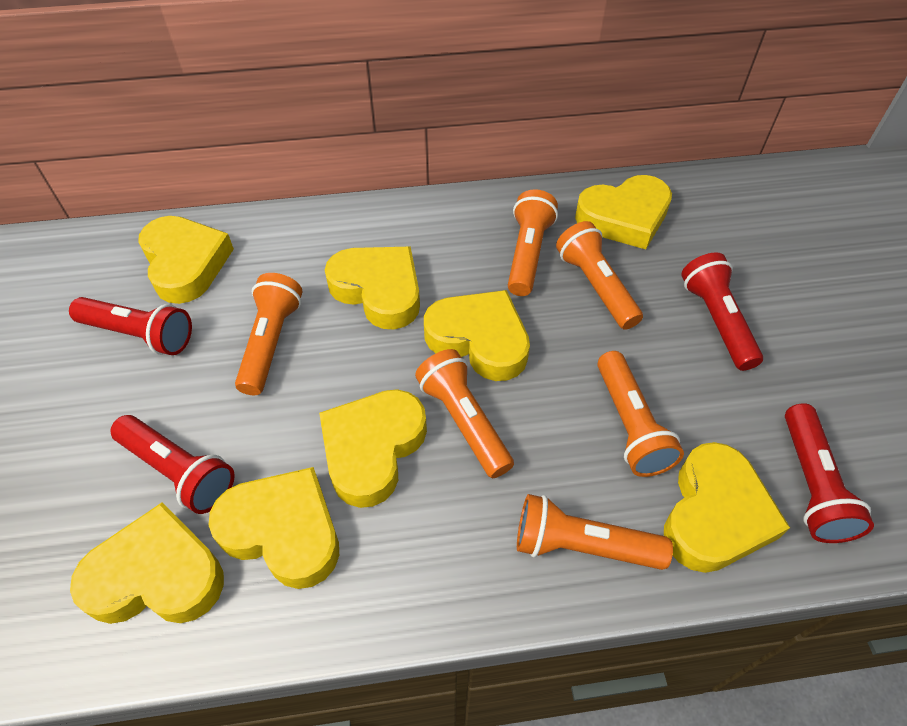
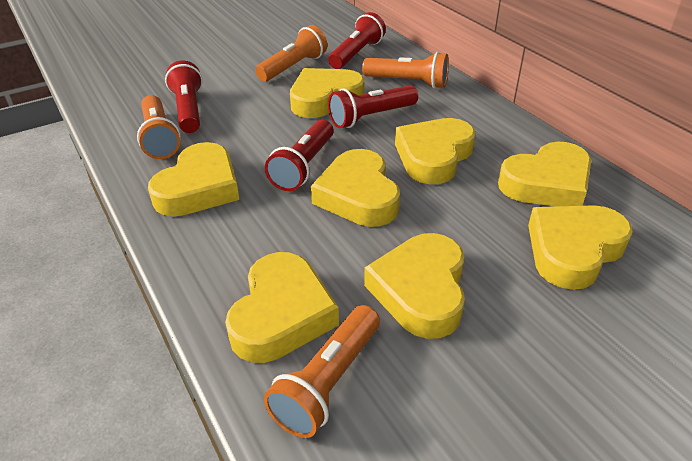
orange flashlight: [235,273,303,395] [415,349,514,478] [508,189,558,296] [517,494,673,570] [556,221,643,330] [597,351,684,477] = 6 -> [137,95,181,159] [255,25,327,82] [264,305,380,438] [362,52,449,89] = 4

